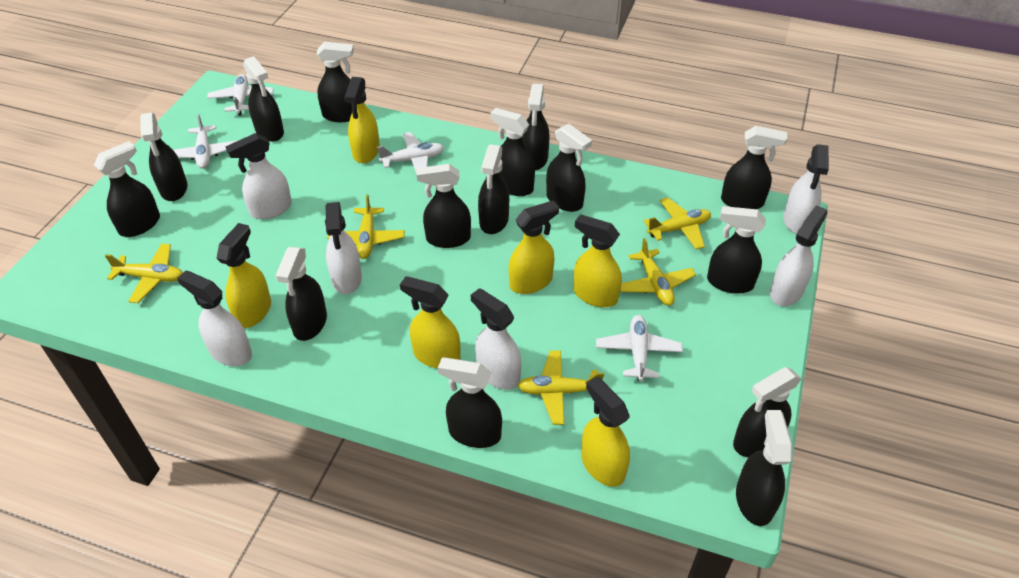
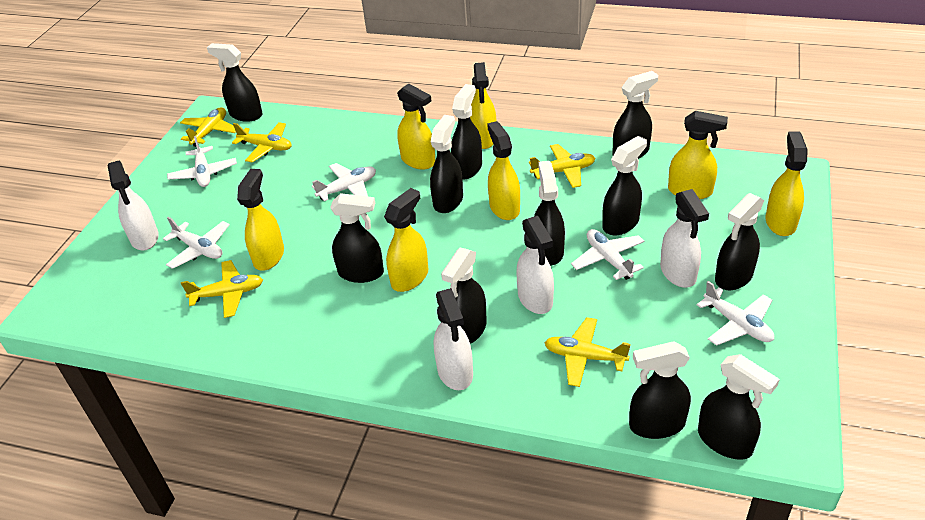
black spray bottle: [94,141,160,237] [140,113,187,201] [243,56,284,142] [275,247,327,341] [316,42,354,122] [417,164,471,248] [438,357,502,448] [478,144,509,234] [490,108,535,196] [522,84,550,171] [546,124,592,212] [707,206,766,294] [721,126,787,209] [733,367,801,457] [736,410,793,526] = 15 -> [207,43,263,122] [330,193,384,283] [430,115,463,213] [441,248,487,344] [451,84,482,180] [534,161,565,266] [602,136,647,235] [612,71,658,159] [629,341,691,439] [698,354,780,460] [715,193,764,290] = 11
white plane: [173,114,238,169] [207,74,274,115] [377,132,444,174] [596,315,683,381] = 4 -> [163,217,230,269] [167,136,237,187] [312,163,376,201] [571,229,645,280] [697,281,774,346] = 5
white spray bottle: [177,271,252,366] [226,133,292,219] [325,202,362,294] [471,288,521,390] [770,205,828,306] [783,144,829,234] = 6 -> [108,161,159,251] [434,288,473,390] [516,216,554,314] [660,189,709,288] = 4
yellow spray bottle: [217,223,271,328] [344,77,380,163] [400,276,460,369] [509,201,559,294] [574,214,622,307] [581,376,630,487] = 6 -> [237,169,284,271] [384,188,428,292] [397,84,435,170] [470,62,496,149] [487,121,520,220] [668,111,728,199] [765,131,808,236] = 7

